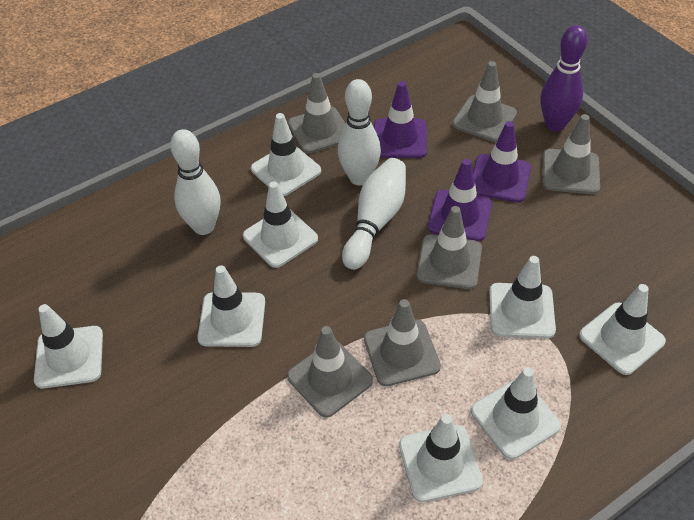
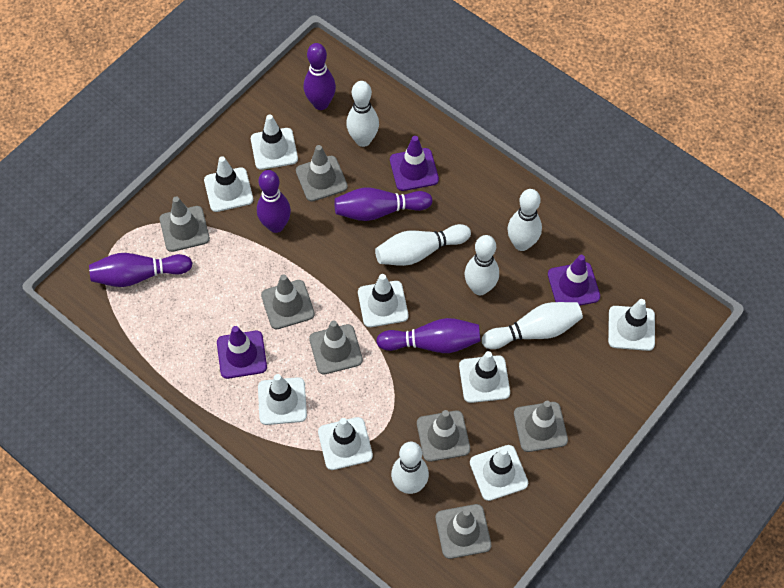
grey traffic cone: [287,326,373,417] [288,73,346,153] [364,299,441,386] [417,206,482,289] [452,61,517,142] [543,114,600,194] = 6 -> [160,197,210,252] [261,274,315,329] [296,145,348,202] [309,321,363,375] [417,410,470,462] [435,504,491,559] [514,401,568,452] = 7
purple bowling pin: [540,25,588,132] = 1 -> [89,253,192,287] [257,170,291,233] [304,43,336,110] [334,188,432,221] [376,318,480,353] = 5
white bowling pin: [170,129,221,235] [338,79,381,185] [342,158,406,270] = 3 -> [346,81,379,147] [375,224,471,266] [391,442,429,494] [464,235,499,295] [482,302,583,349] [507,189,542,251] = 6

